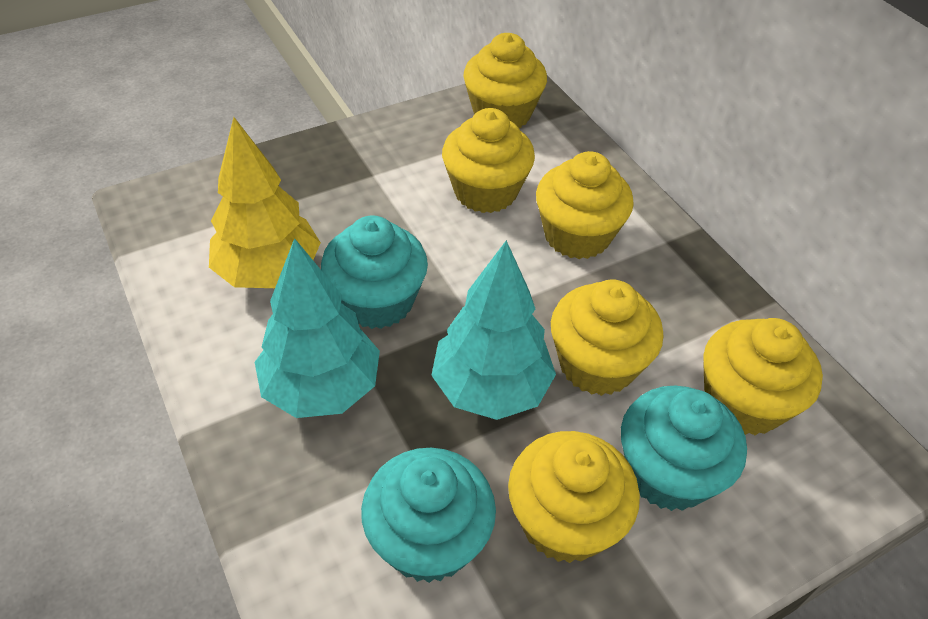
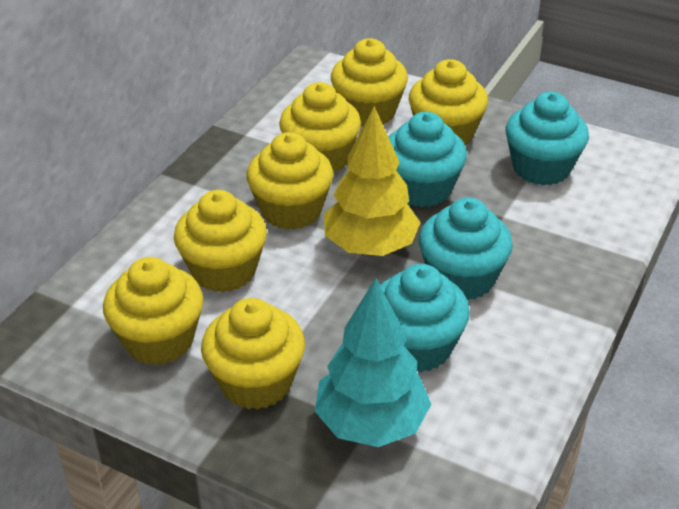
turquoise cupcake: [321,215,428,329] [361,448,496,583] [621,386,747,511] = 3 -> [380,264,470,372] [389,112,467,207] [419,197,513,300] [506,92,589,185] = 4
turquoise tree: [255,238,380,418] [431,240,556,420] = 2 -> [315,278,431,447] = 1
yellow cupcake: [442,108,535,213] [463,33,547,128] [508,431,640,563] [536,151,634,259] [551,279,663,396] [703,318,823,435] = 6 -> [103,257,204,365] [174,190,267,292] [201,298,305,410] [247,132,333,230] [279,82,361,172] [331,38,408,127] [409,59,488,146] = 7

